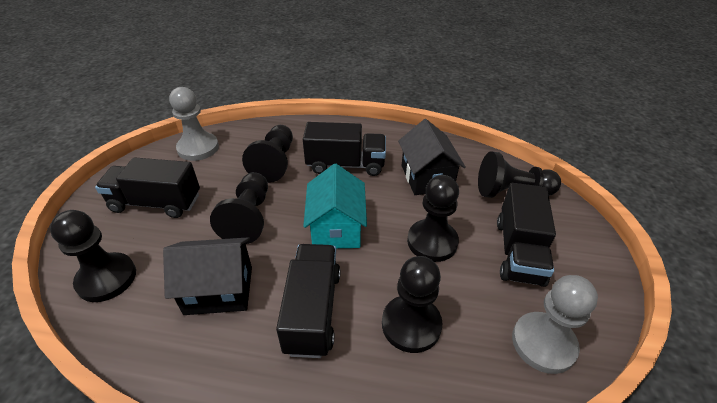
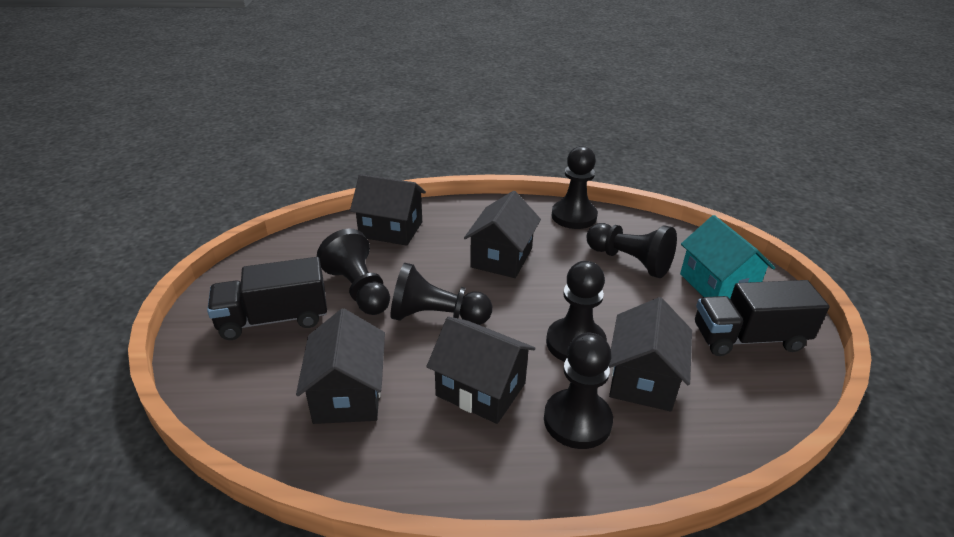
black house: [163,237,252,315] [398,119,466,195] = 2 -> [296,309,385,424] [350,174,426,246] [426,317,535,424] [464,191,541,278] [609,297,692,412] = 5
black truck: [95,157,200,218] [276,244,340,358] [303,122,386,176] [497,183,556,287] = 4 -> [207,257,327,340] [695,280,830,356] = 2
grey pawn: [169,87,219,161] [512,275,598,374] = 2 -> none = 0

